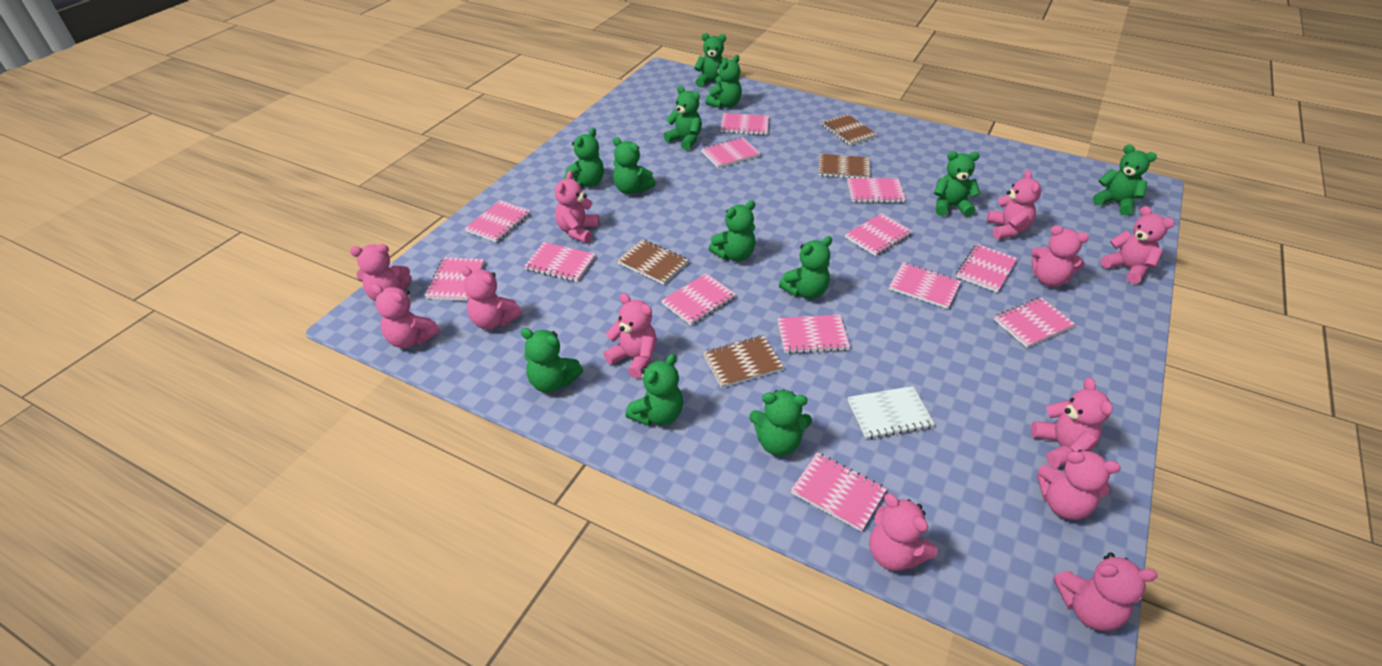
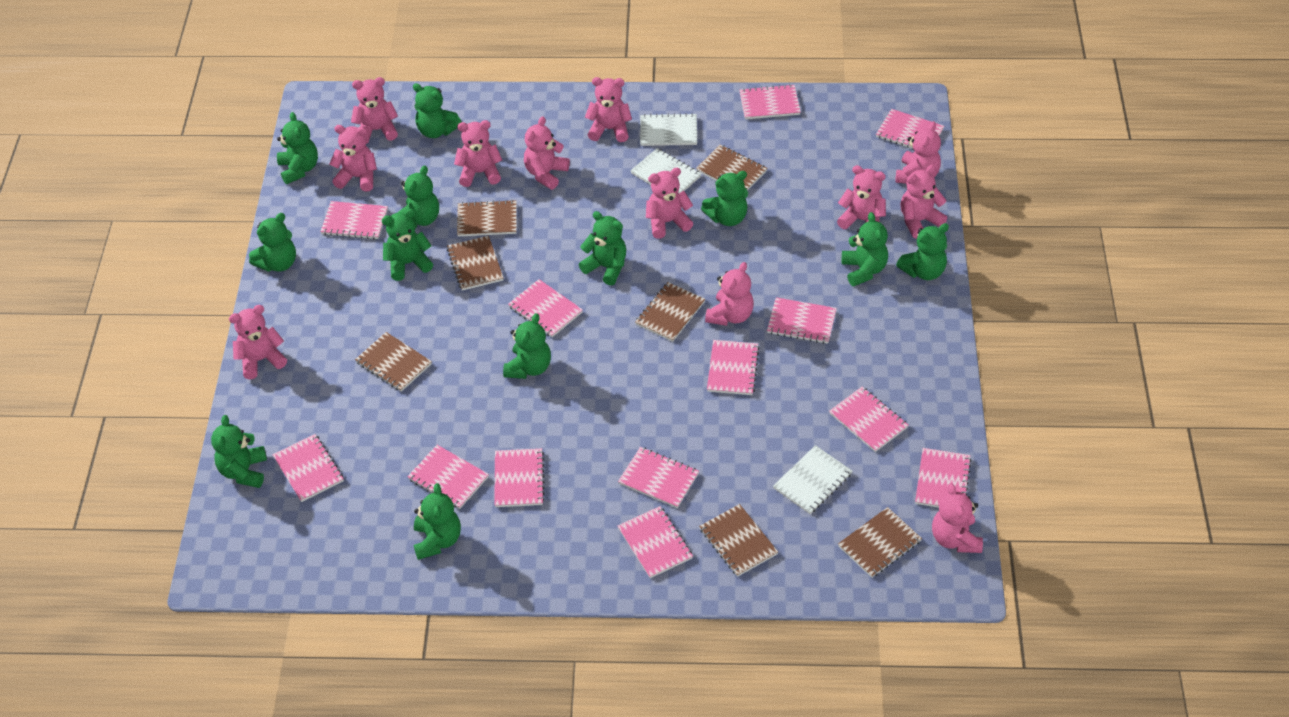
brown notebook: [617,239,689,284] [703,335,784,388] [818,154,870,178] [821,114,877,145] = 4 -> [355,332,432,392] [447,236,504,291] [457,200,517,237] [635,282,705,342] [696,145,767,191] [699,504,778,577] [838,507,922,578] = 7
white notebook: [848,386,935,439] = 1 -> [630,148,701,193] [640,113,697,146] [773,445,852,514] = 3

